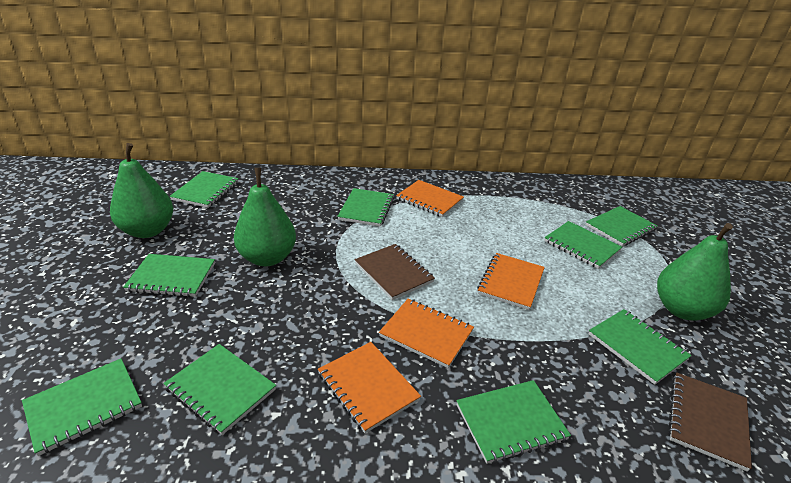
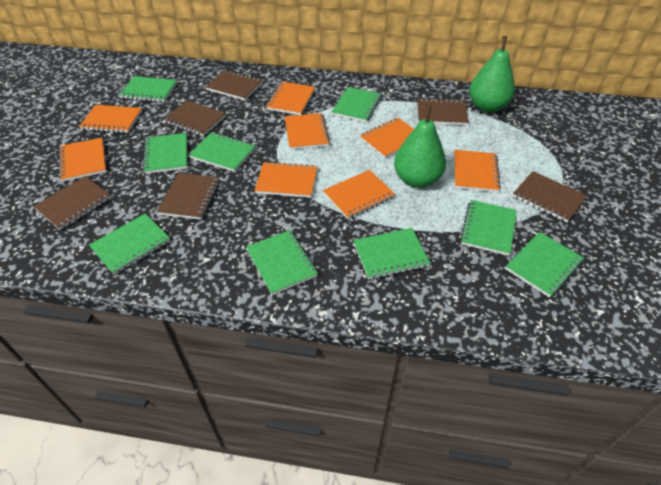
brown notebook: [355,244,435,300] [668,373,752,472] = 2 -> [33,176,111,230] [157,173,219,220] [163,100,226,136] [205,70,263,101] [417,98,469,125] [513,171,587,222] = 6
green pear: [110,143,173,238] [234,168,296,266] [657,223,733,321] = 3 -> [394,105,446,188] [469,36,515,113] = 2
orange notebook: [318,342,421,433] [379,299,474,368] [396,180,464,217] [477,253,545,310] = 4 -> [59,138,106,182] [79,105,142,133] [255,161,317,198] [266,82,315,115] [285,113,330,150] [323,170,395,219] [360,118,414,158] [454,150,501,192] = 8

